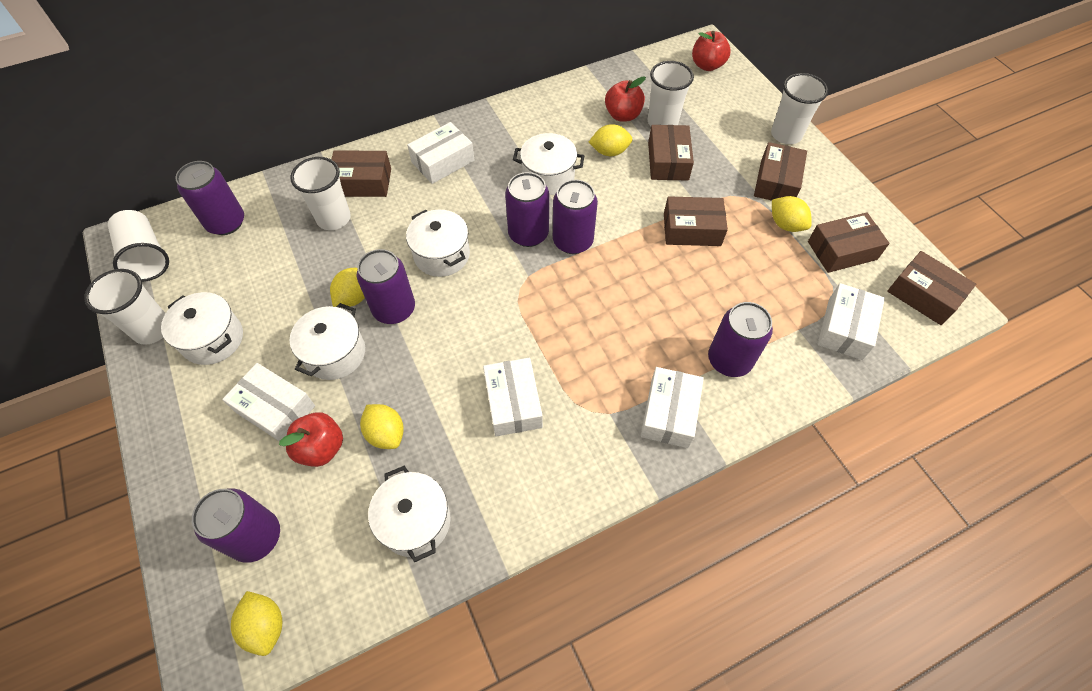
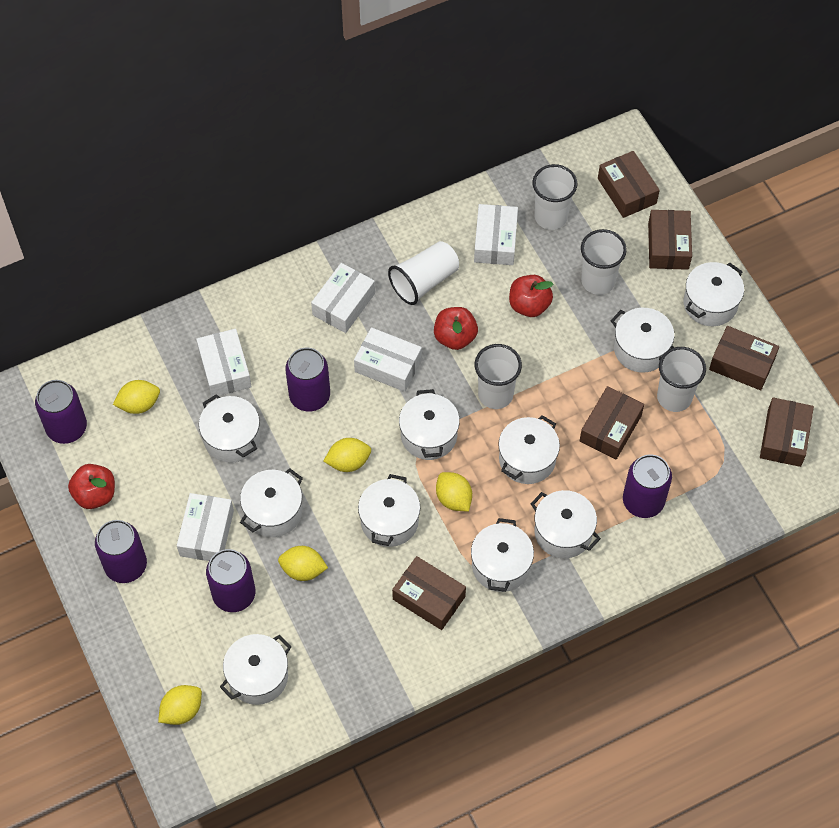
purple can: [175,161,244,235] [192,488,280,563] [357,249,415,324] [505,172,549,247] [553,180,598,254] [708,302,773,377] = 6 -> [35,380,87,444] [95,520,147,583] [206,549,255,612] [285,348,330,411] [623,454,672,518] = 5
white pot: [161,292,243,365] [290,303,365,380] [368,466,451,562] [406,210,470,277] [513,133,584,195] = 5 -> [199,394,260,463] [220,634,291,705] [240,468,303,537] [358,474,420,547] [399,389,460,460] [471,518,534,592] [498,415,560,484] [531,490,601,558] [610,308,674,373] [684,262,744,326] = 10

